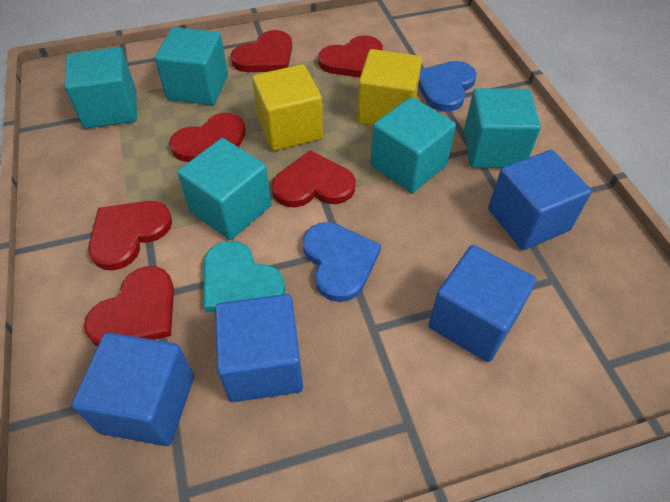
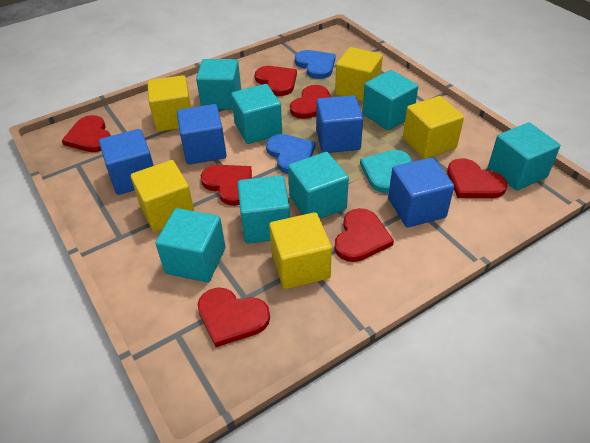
red heart: [84,266,174,346] [88,201,172,270] [169,113,246,162] [231,30,292,72] [271,150,356,207] [318,35,383,77] = 6 -> [62,115,111,152] [198,288,270,347] [201,165,252,206] [255,66,297,96] [290,85,331,119] [335,208,394,262] [447,158,507,198] = 7
turquoise cube: [64,47,137,129] [155,27,228,105] [177,138,271,240] [371,97,456,193] [464,88,541,168] = 5 -> [155,208,225,282] [196,59,241,110] [231,84,282,144] [237,175,290,243] [288,152,349,219] [362,70,418,130] [488,122,560,190] = 7
yellow cube: [252,64,323,151] [357,49,422,126] = 2 -> [131,160,194,232] [147,75,191,132] [269,212,332,289] [335,47,383,101] [403,96,464,159] = 5

